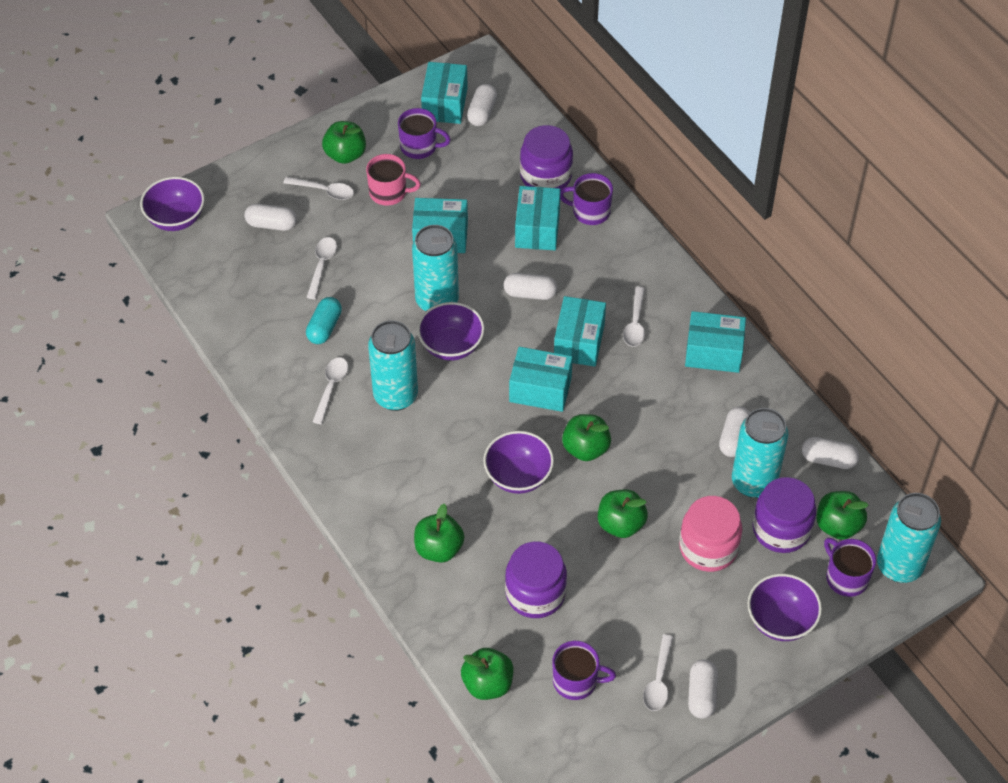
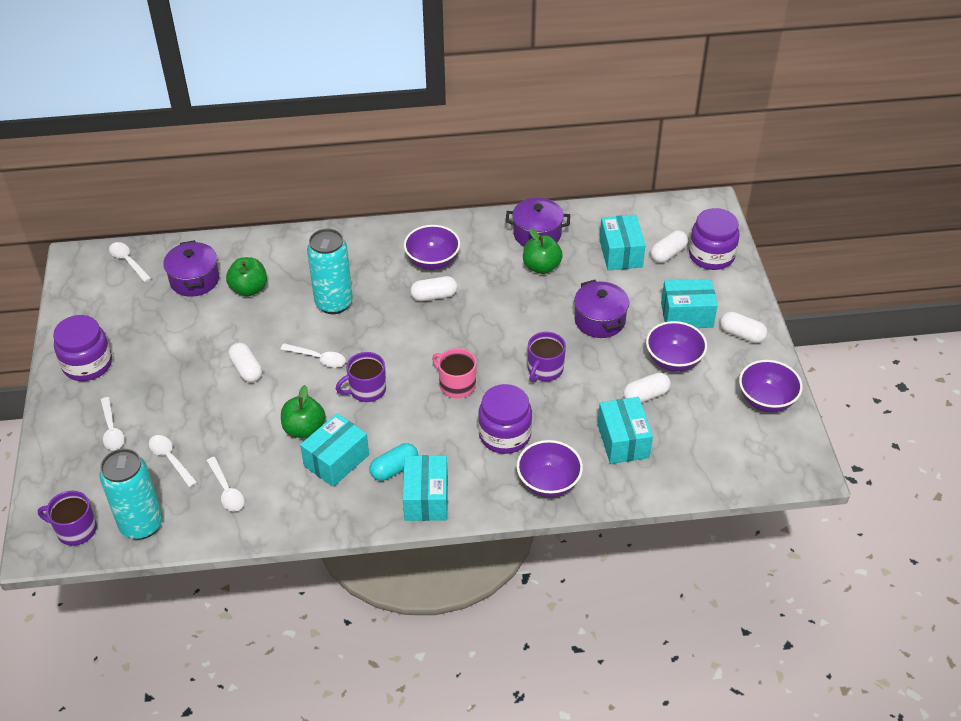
green apple: [322,121,366,164] [414,504,464,563] [461,648,514,700] [562,414,611,461] [598,489,648,538] [816,491,868,540] = 6 -> [226,257,267,296] [281,385,325,438] [523,229,563,274] = 3
pink jar: [679,496,742,572] = 1 -> none = 0
purple mug: [398,108,451,159] [553,641,616,700] [560,173,613,225] [824,538,876,597] = 4 -> [38,491,97,546] [336,352,386,402] [528,332,566,382] = 3
purple pot: none = 0 -> [163,240,219,297] [506,198,570,247] [574,280,629,338] = 3
turquoise box: [412,198,468,253] [421,62,468,124] [509,347,573,412] [515,186,561,250] [554,296,606,367] [685,311,746,373] = 6 -> [300,413,369,487] [403,455,448,521] [598,397,653,464] [599,215,645,270] [661,279,718,328] = 5
turquoise can: [368,320,418,411] [412,225,459,311] [732,408,788,498] [877,493,941,583] = 4 -> [99,449,163,540] [307,229,353,314] = 2
white capsule: [245,204,297,231] [467,84,497,126] [504,273,557,300] [688,660,718,719] [719,407,750,457] [802,437,859,469] = 6 -> [228,343,262,382] [410,276,457,301] [623,372,671,403] [650,230,688,263] [720,311,768,343] = 5

